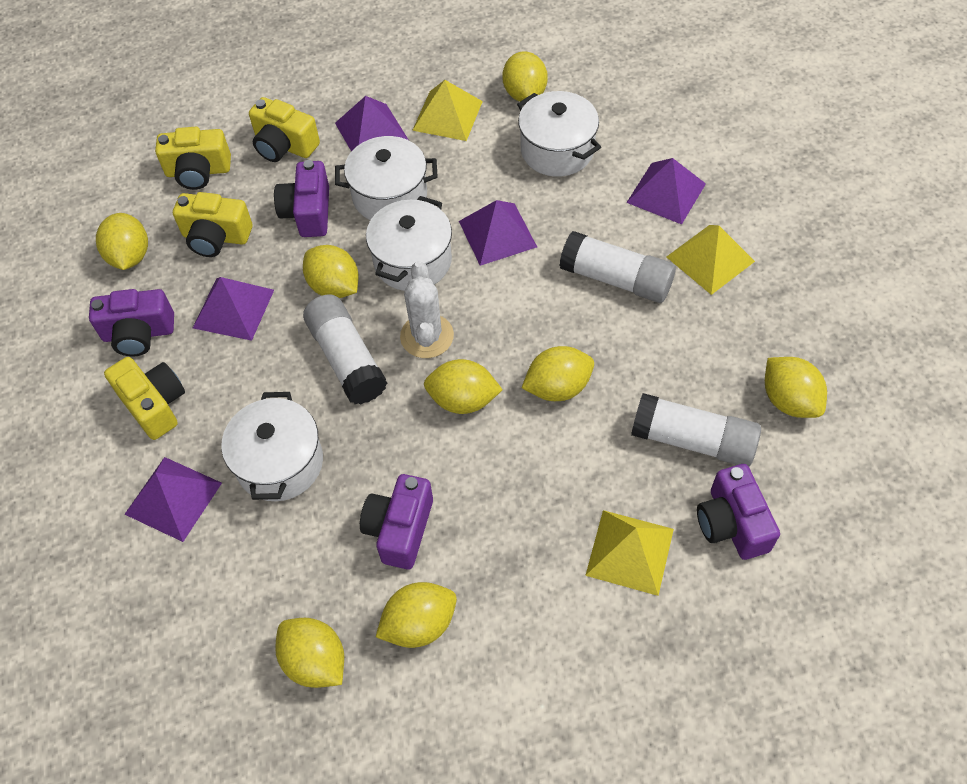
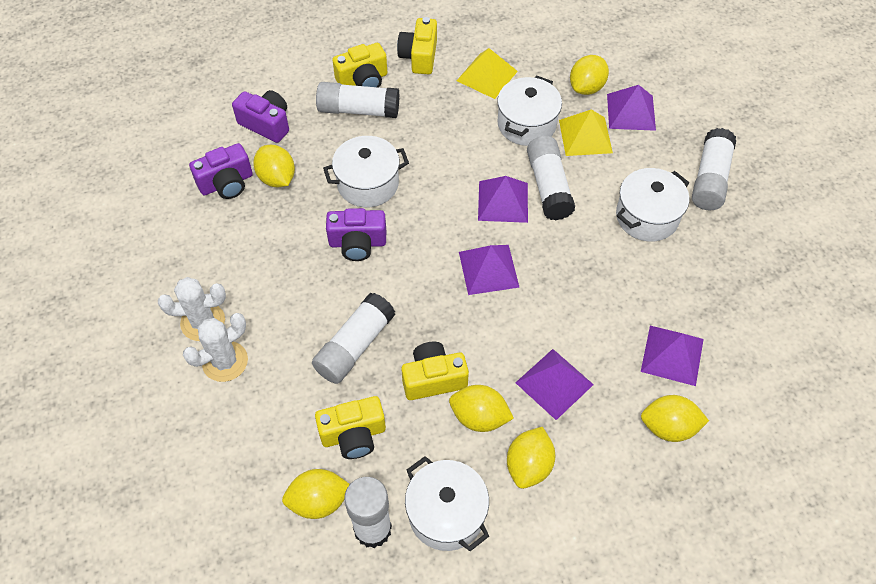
purple camera: [89,289,174,357] [274,160,329,237] [360,474,433,569] [697,464,780,560] = 4 -> [189,143,253,199] [232,90,289,143] [326,208,386,261] = 3
white cactus: [400,261,454,358] = 1 -> [158,277,226,341] [183,313,248,382] = 2
white glue stick: [303,294,387,404] [559,231,676,303] [631,393,761,467] = 3 -> [312,293,395,384] [316,82,399,118] [344,477,392,548] [527,136,575,220] [692,128,736,210] = 5
yellow lemon: [96,213,148,270] [275,618,344,688] [303,245,359,298] [376,582,457,648] [424,359,503,414] [502,51,548,102] [522,346,594,401] [765,357,827,418] = 8 -> [253,145,295,187] [282,469,350,519] [449,385,514,432] [507,427,555,489] [570,55,609,95] [641,395,709,442] = 6
yellow pyramid: [412,80,483,141] [585,510,674,596] [667,225,755,295] = 3 -> [457,48,518,99] [559,109,613,156] = 2

